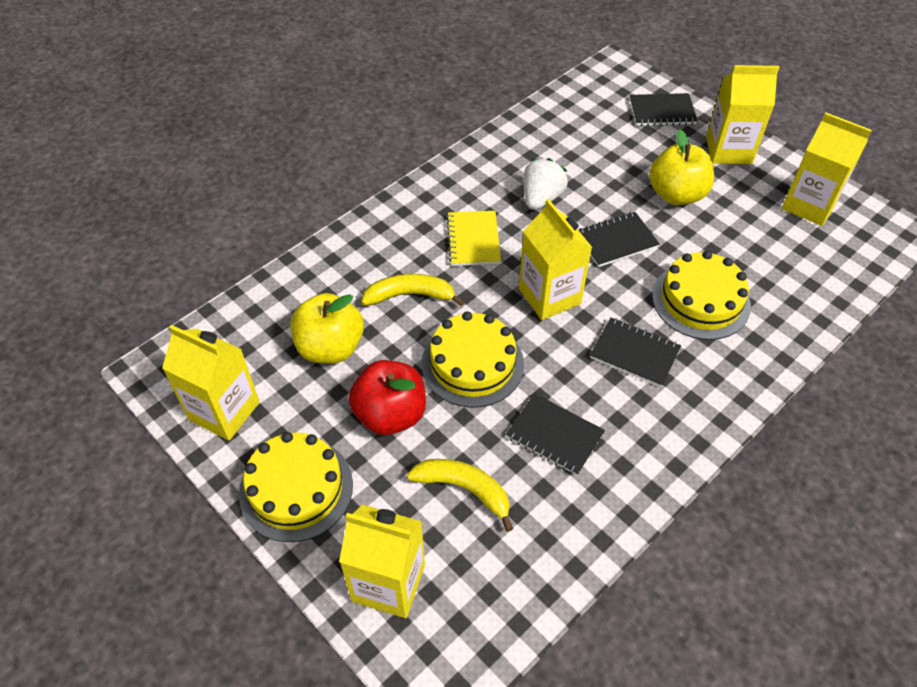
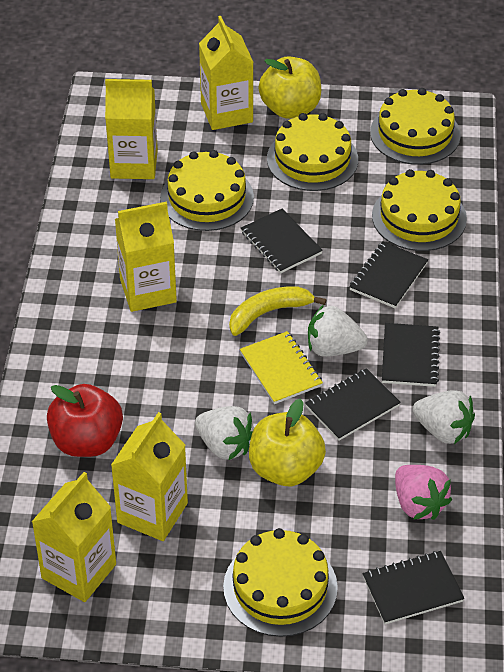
black notebook: [506,393,605,475] [579,212,660,267] [590,317,681,387] [630,93,698,126] = 4 -> [241,209,323,273] [305,368,401,441] [349,241,428,308] [363,551,464,624] [382,323,440,387] = 5
pink strawberry: none = 0 -> [395,465,452,520] = 1
white strawberry: [523,158,568,210] = 1 -> [195,406,254,460] [308,305,368,357] [413,390,475,444] = 3
yellow banana: [361,274,464,306] [407,459,513,532] = 2 -> [229,286,326,336] = 1
yellow cake: [239,432,353,542] [422,311,524,408] [652,251,751,340] = 3 -> [160,150,254,231] [223,528,338,637] [267,113,358,191] [370,88,461,165] [372,169,467,251] = 5

